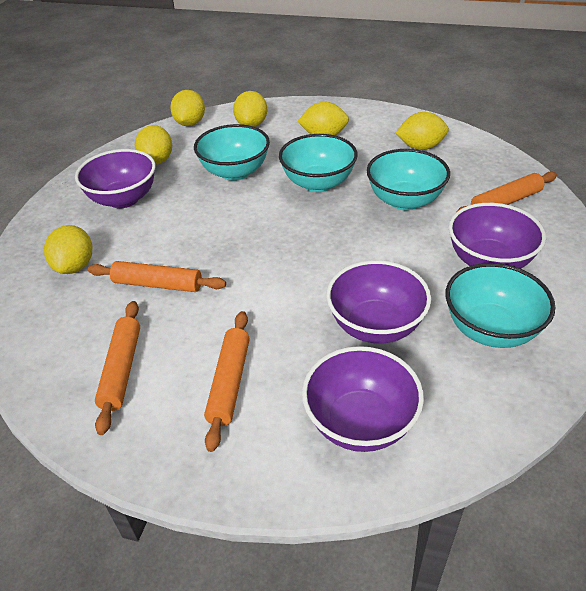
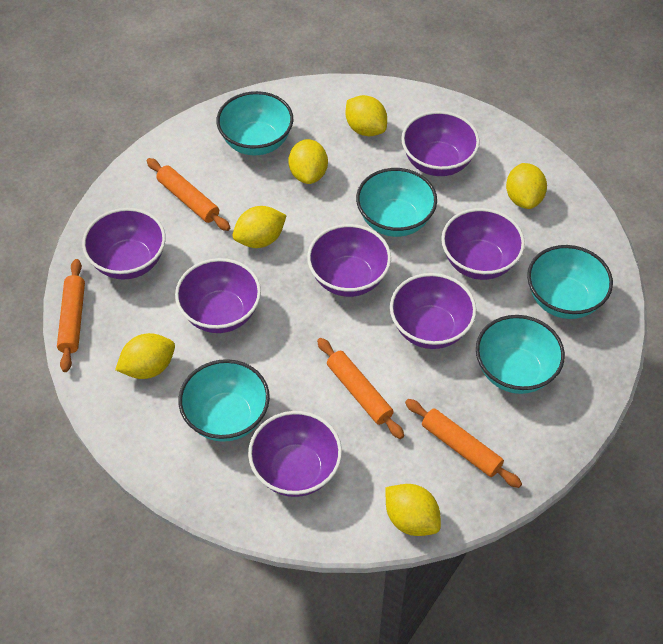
purple bowl: [75,149,156,208] [302,346,424,452] [326,260,431,344] [449,203,546,269] = 4 -> [82,208,166,280] [175,258,261,333] [248,411,342,497] [307,224,391,297] [390,273,476,349] [401,111,480,176] [441,208,525,280] = 7
turquoise bowl: [194,124,270,181] [279,134,358,192] [367,149,450,210] [446,263,555,348] = 4 -> [179,359,270,442] [216,91,293,155] [356,168,437,237] [476,315,565,394] [527,245,613,319] = 5

